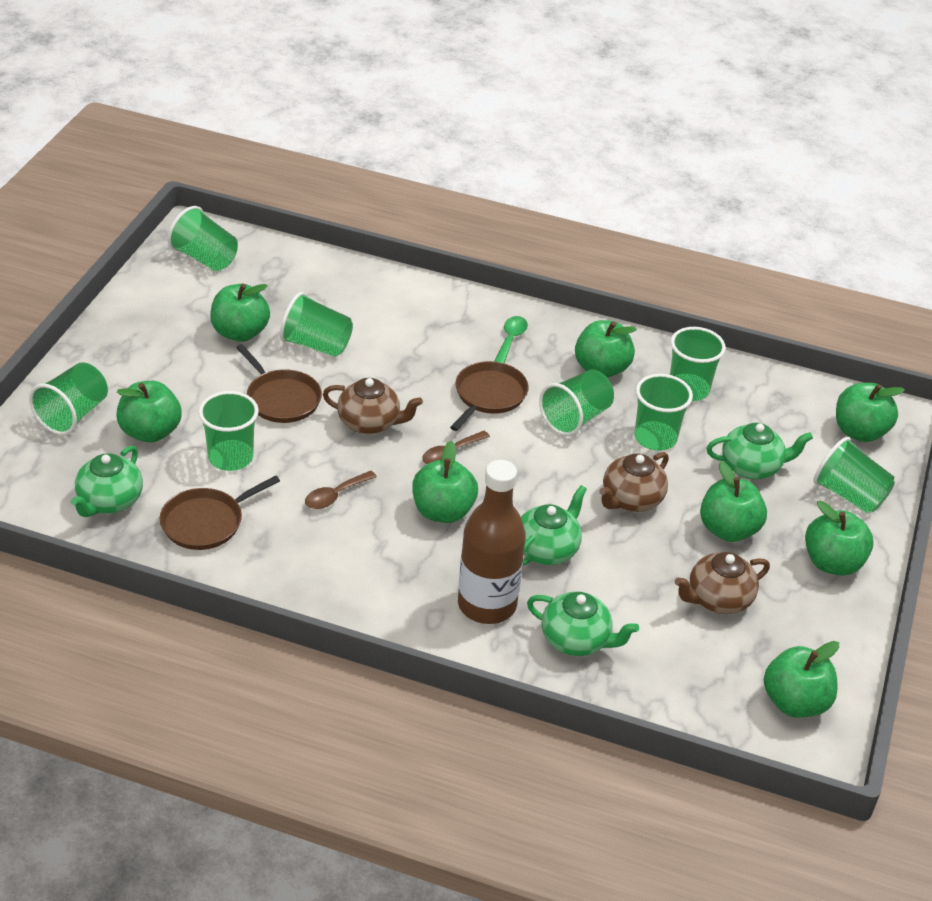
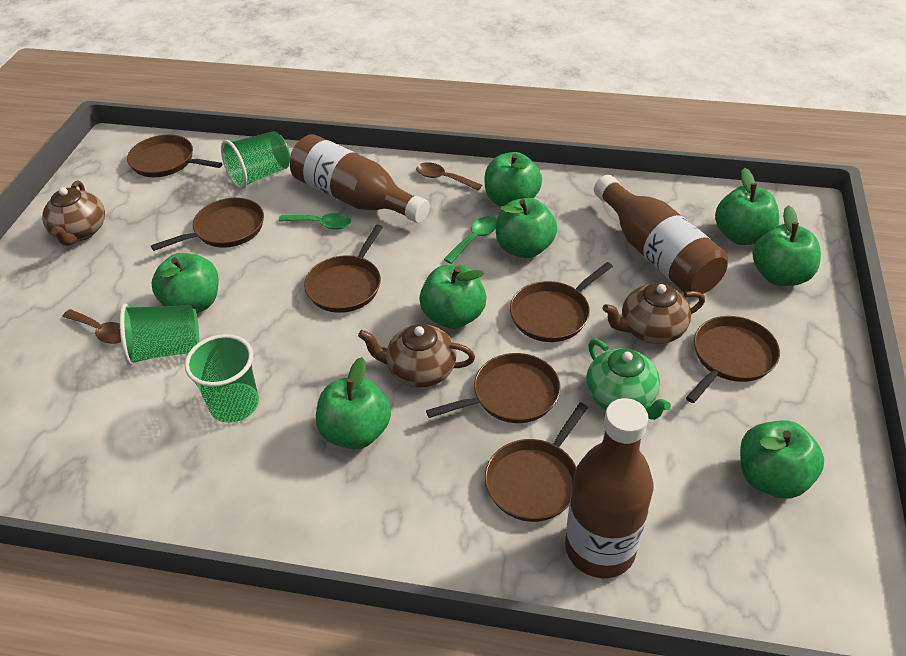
brown bottle: [458,460,526,624] = 1 -> [290,134,430,223] [565,398,653,578] [594,175,728,294] = 3
brown pan: [159,475,280,550] [236,344,322,423] [450,361,529,431] = 3 -> [127,135,223,177] [151,198,264,251] [304,224,383,313] [426,353,561,423] [485,402,588,522] [510,262,613,342] [686,316,780,403] = 7
green cup: [29,362,108,435] [168,206,238,271] [198,391,259,471] [280,292,353,357] [539,369,614,436] [634,374,693,451] [670,327,726,401] [813,437,895,513] = 8 -> [120,304,199,365] [185,334,259,423] [221,131,290,189] = 3
green spoon: [494,316,528,363] = 1 -> [278,213,351,229] [444,216,497,264] = 2
green teapot: [71,446,143,517] [521,485,587,566] [527,592,639,656] [707,423,813,479] = 4 -> [586,339,671,420] = 1

